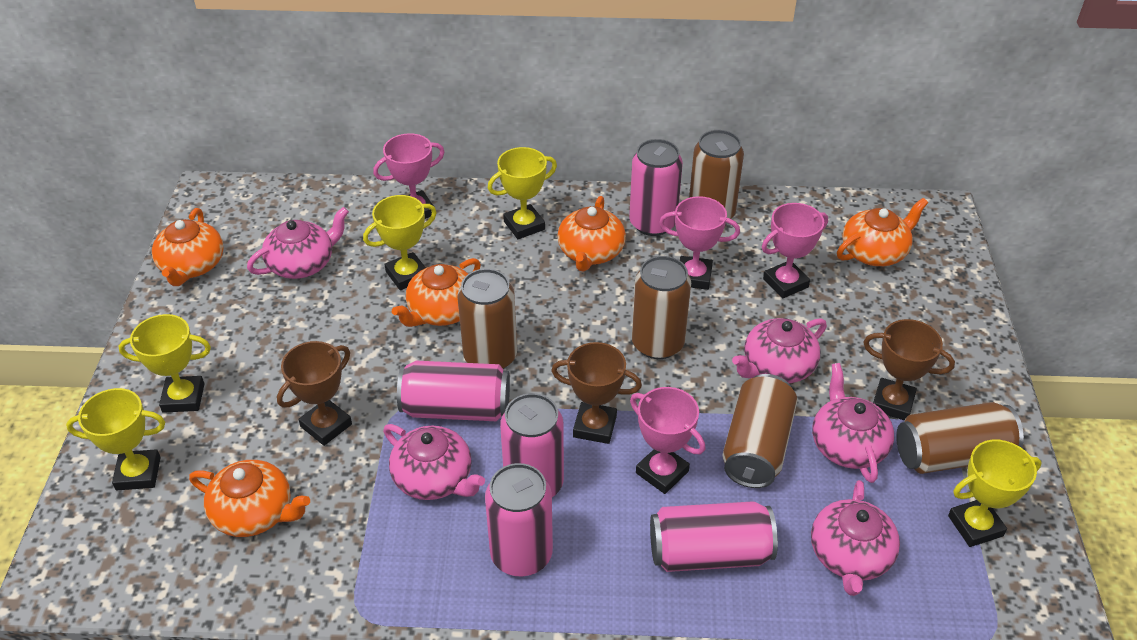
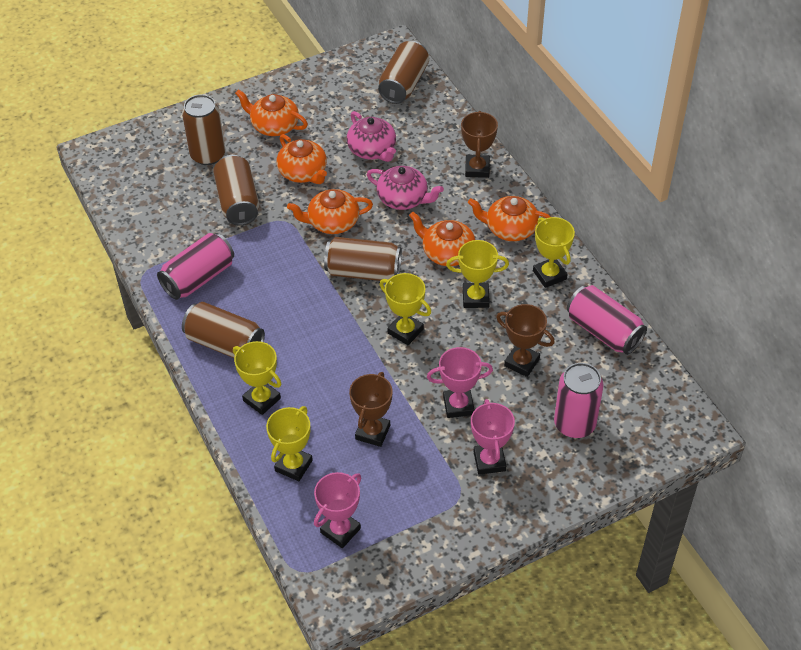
pink can: [397,361,510,421] [485,463,553,576] [500,393,564,497] [629,139,683,236] [650,501,778,572] = 5 -> [157,233,234,300] [554,363,604,438] [567,285,647,355] = 3
pink teapot: [247,207,349,279] [383,424,485,500] [732,318,827,383] [811,480,900,596] [812,363,894,483] = 5 -> [347,111,396,162] [367,166,444,210] = 2
pink trophy: [373,133,445,219] [630,387,705,494] [659,196,740,290] [762,203,828,299] = 4 -> [314,472,361,548] [427,347,493,418] [471,399,515,475] = 3

